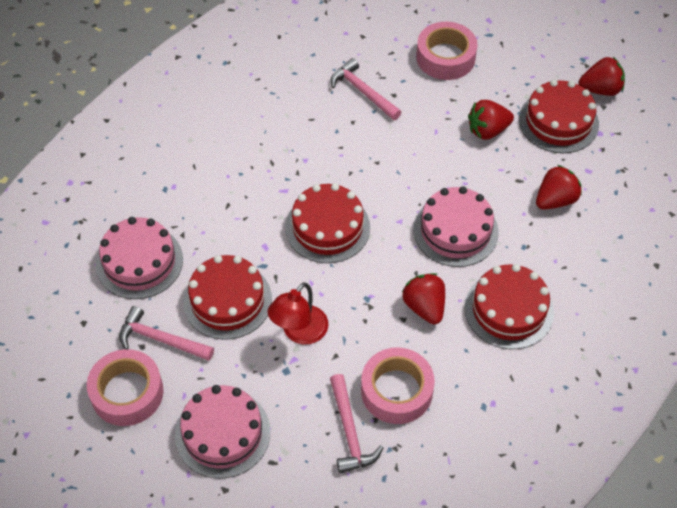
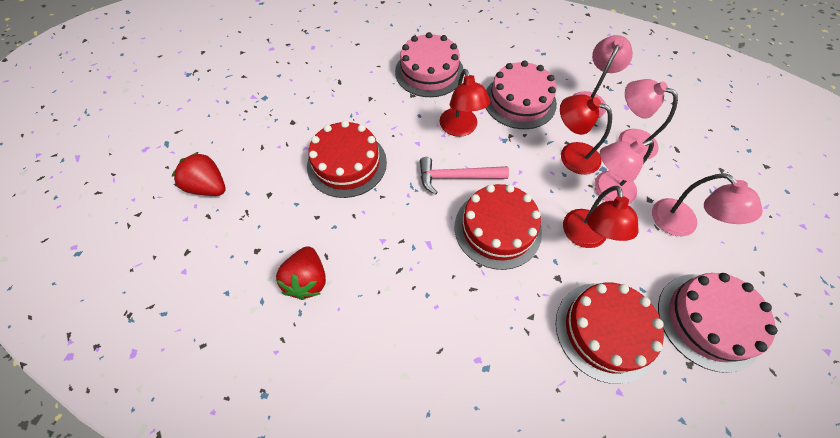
pink hammer: [119,306,214,361] [330,374,383,474] [331,58,401,120] = 3 -> [420,157,509,195] = 1
pink lamp: none = 0 -> [572,35,633,118] [594,140,654,204] [618,79,678,159] [652,173,763,236] = 4
pink tape: [87,349,164,426] [361,347,435,424] [416,22,478,80] = 3 -> none = 0
red cake: [183,255,272,340] [285,183,370,263] [464,264,554,349] [519,80,599,153] = 4 -> [307,120,387,198] [455,184,542,270] [556,282,664,384] = 3
red lamp: [268,282,329,345] = 1 -> [440,69,490,137] [560,95,612,175] [563,186,639,248] = 3
red strawberry: [402,273,445,324] [468,100,514,140] [536,165,582,210] [578,57,625,96] = 4 -> [172,152,226,196] [276,246,326,300] = 2

